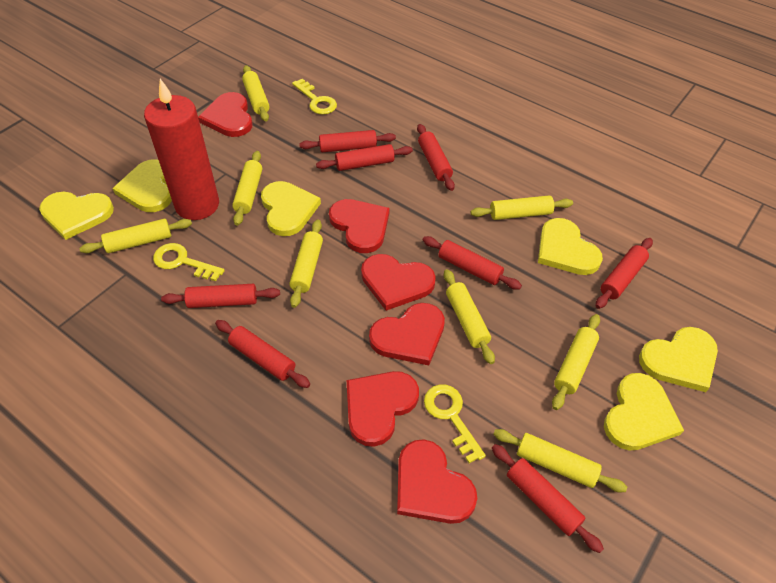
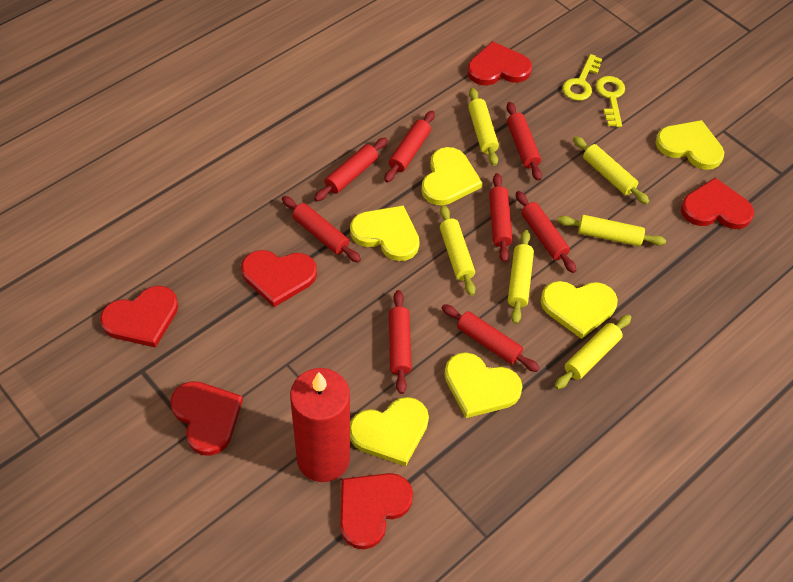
yellow key: [153,243,225,281] [292,79,337,114] [424,385,486,463] = 3 -> [562,54,602,101] [596,76,625,127] = 2
yellow rolling pin: [79,219,192,253] [232,151,262,226] [242,65,270,122] [289,219,323,308] [444,269,495,364] [471,195,573,220] [493,429,627,492] [552,314,600,410] = 8 -> [440,205,476,296] [468,88,499,166] [508,230,534,324] [555,314,631,389] [558,215,666,246] [573,136,649,204] = 6

